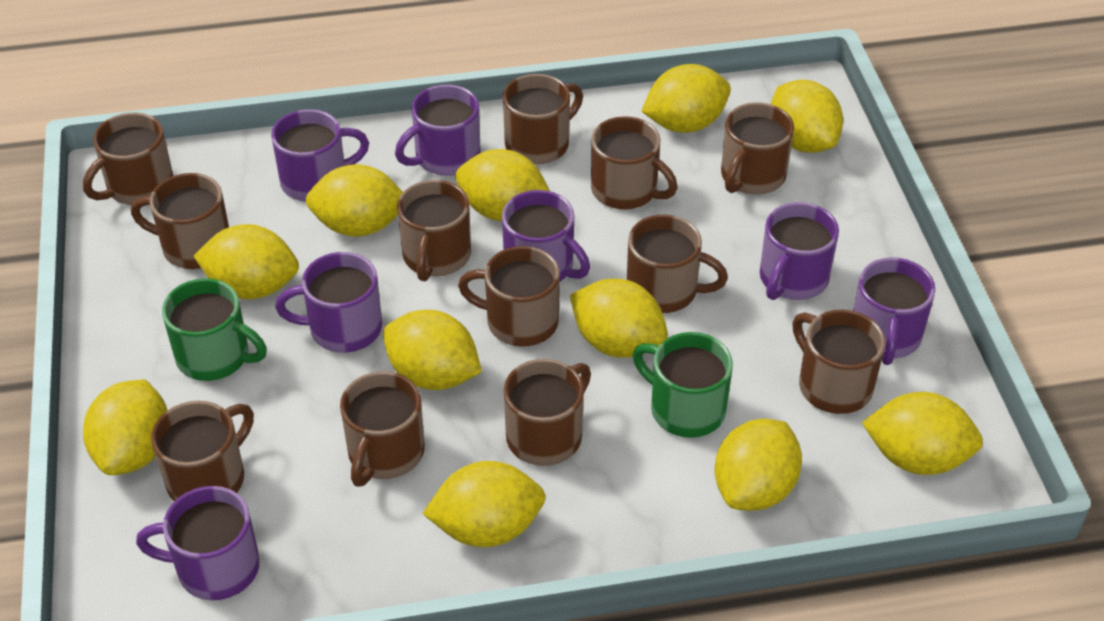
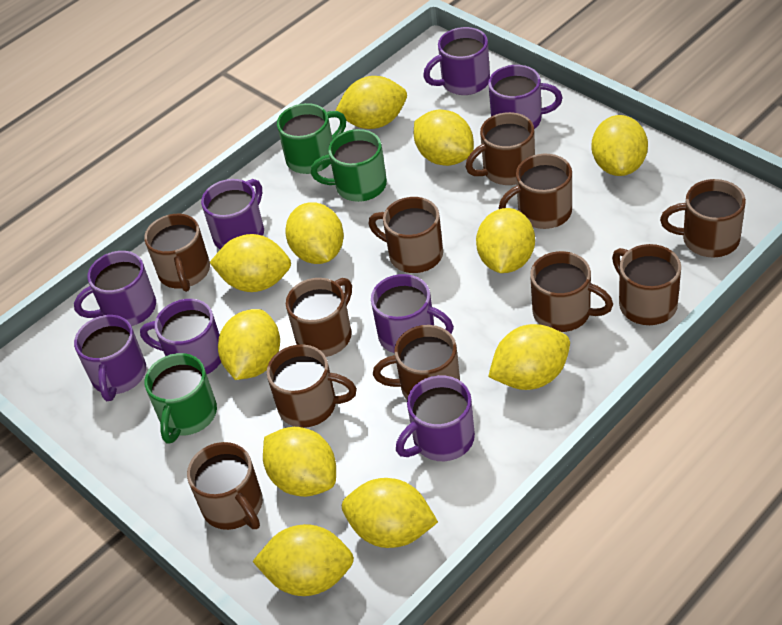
brown mug: [83,113,173,205] [131,173,229,269] [151,401,254,501] [340,371,425,487] [397,180,471,281] [458,246,560,347] [503,74,583,164] [504,359,591,466] [591,116,678,209] [627,215,728,313] [721,103,794,195] [792,310,885,414] = 12 -> [144,214,210,292] [187,442,263,530] [267,344,357,428] [286,278,352,357] [368,197,443,273] [373,325,460,399] [466,112,535,185] [499,154,572,229] [530,251,613,332] [612,244,681,325] [660,179,746,258] = 11
green mug: [162,278,267,381] [633,332,733,438] = 2 -> [145,353,217,444] [277,103,346,174] [311,129,387,202] = 3
purple mug: [136,486,260,600] [271,109,369,202] [275,252,382,353] [395,85,481,176] [502,190,590,281] [760,202,839,300] [853,257,935,365] = 7 -> [74,251,156,326] [74,315,146,401] [140,299,221,374] [201,179,264,249] [371,274,454,353] [396,375,475,461] [423,27,490,95] [488,65,562,129] = 8

